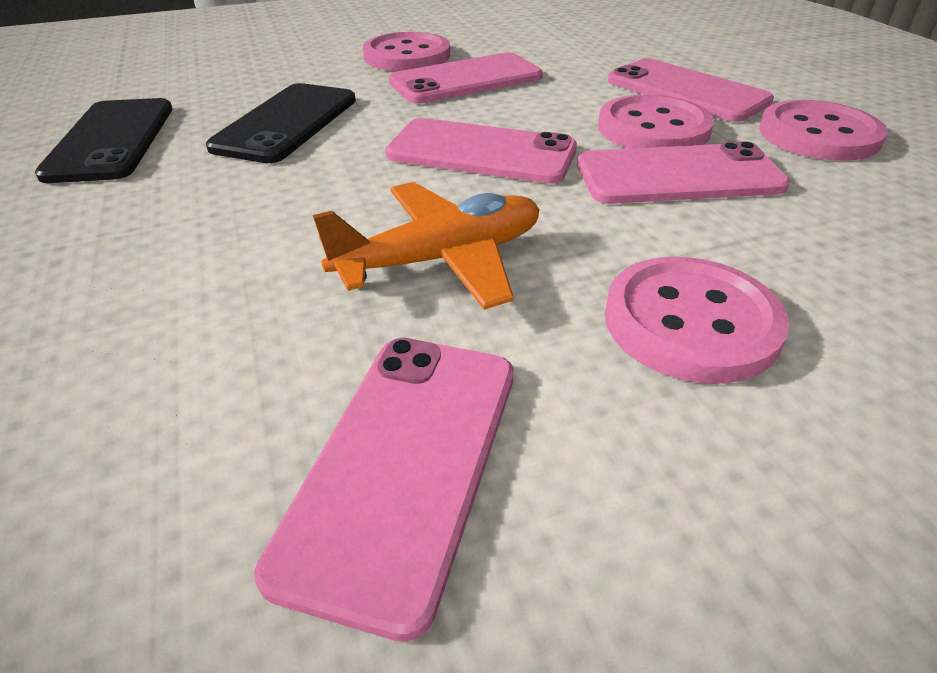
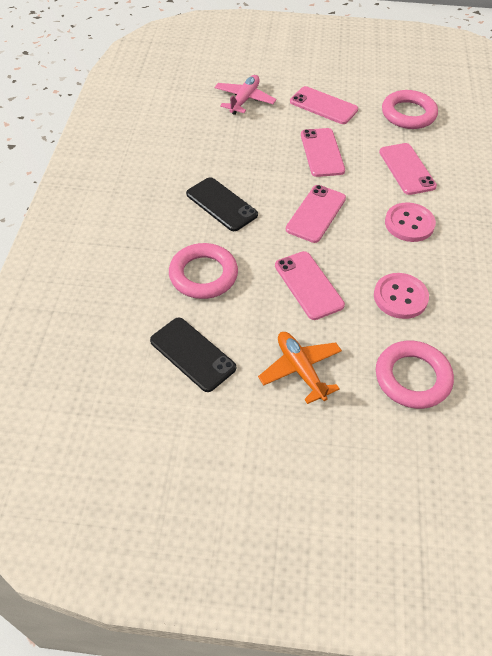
pink button: [363,32,450,71] [598,95,714,149] [605,257,789,384] [760,100,888,161] = 4 -> [374,273,429,319] [385,203,436,242] = 2
pink plane: none = 0 -> [215,75,276,115] = 1
pink ring: none = 0 -> [169,243,238,299] [376,341,454,409] [382,90,438,129] = 3

